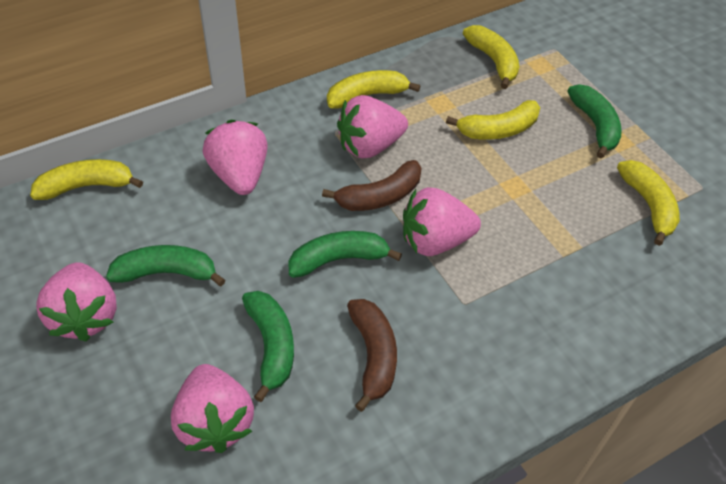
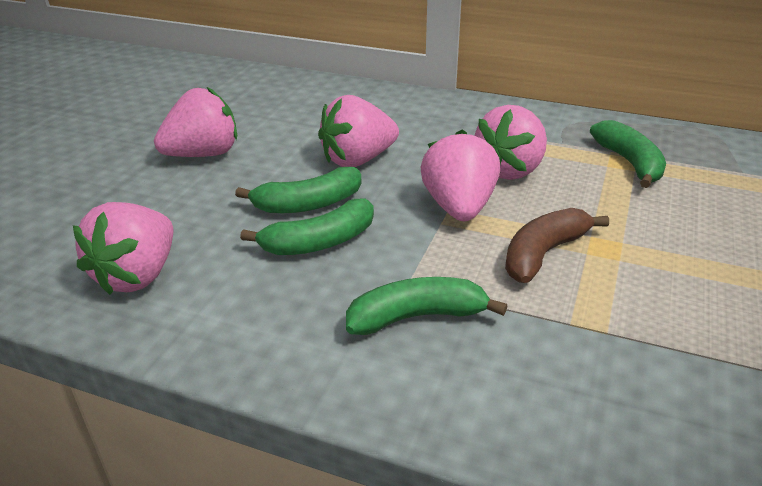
brown banana: [322,160,422,211] [347,299,397,412] = 2 -> [505,208,609,283] = 1
yellow banana: [30,159,143,200] [327,70,420,108] [446,100,540,140] [463,25,519,89] [617,160,680,246] = 5 -> none = 0

